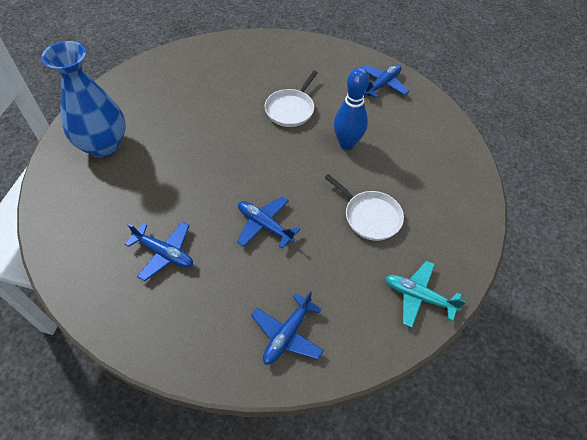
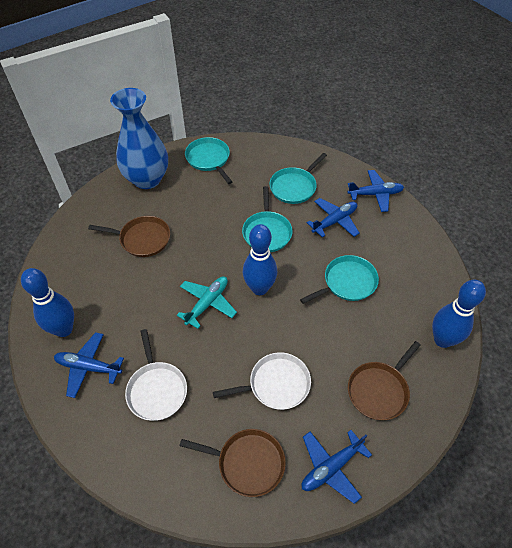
blue bowling pin: [334,68,369,150] = 1 -> [21,268,74,337] [243,224,277,295] [432,280,486,348] = 3
brown pan: none = 0 -> [88,216,170,257] [180,429,286,497] [348,341,421,420] = 3
turquoise pan: none = 0 -> [185,137,232,184] [242,186,293,252] [269,153,327,204] [300,255,379,304] = 4

